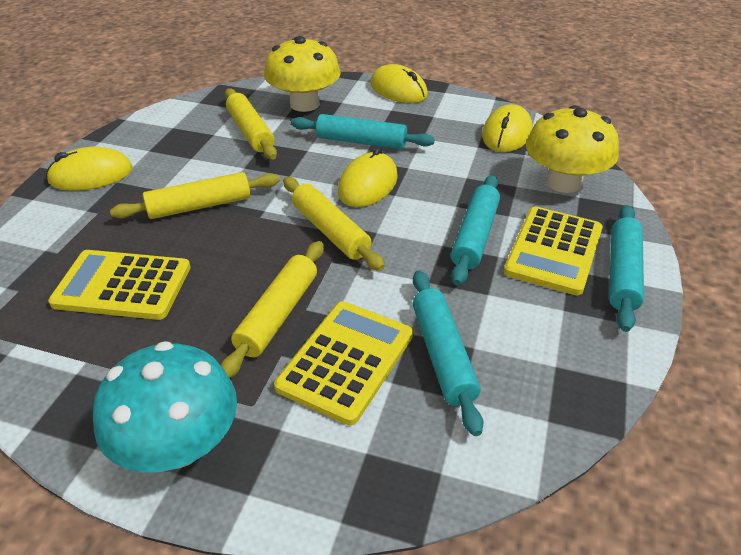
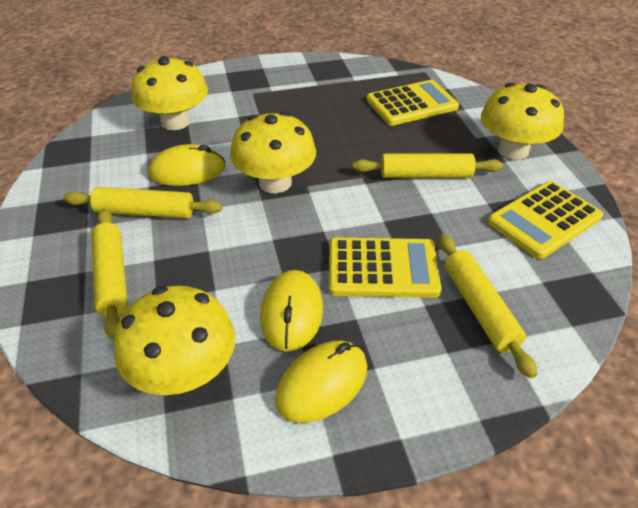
turquoise mushroom: [93,341,237,472] = 1 -> none = 0
turquoise rolling pin: [291,114,435,149] [412,270,484,436] [451,175,500,285] [609,205,644,332] = 4 -> none = 0
yellow mouse: [46,147,133,191] [338,147,398,207] [370,64,428,103] [482,104,532,152] = 4 -> [148,144,226,186] [260,270,323,352] [275,340,367,423] = 3
yellow mushroom: [264,36,341,112] [526,105,619,193] = 2 -> [114,286,235,395] [131,56,208,130] [230,112,316,193] [481,83,564,160] = 4

